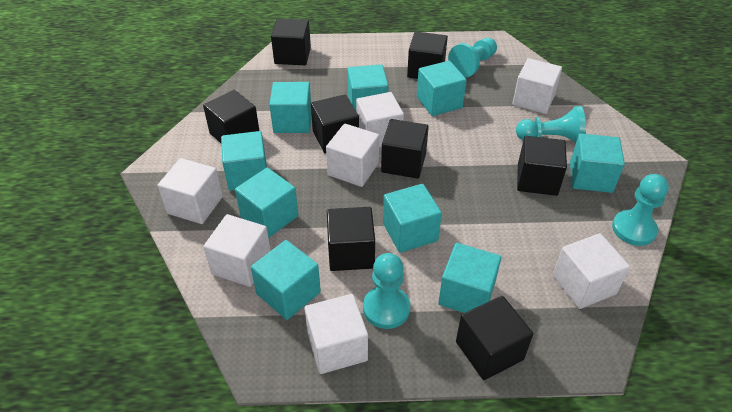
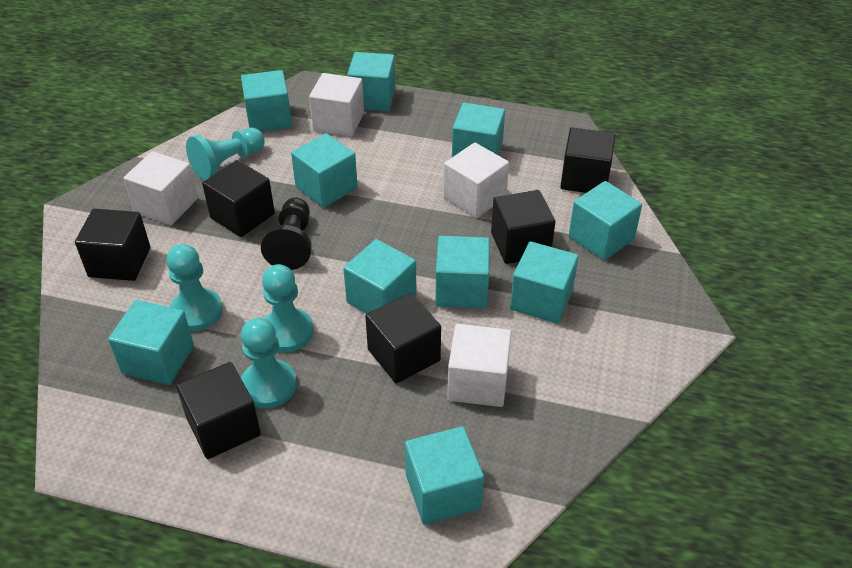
black cube: [203,90,259,143] [271,19,311,65] [311,94,359,153] [327,207,375,271] [381,119,429,179] [407,32,448,79] [456,296,533,380] [517,136,567,196] = 8 -> [75,209,150,281] [176,362,261,459] [202,160,275,237] [365,293,441,383] [491,190,556,264] [560,127,615,193] = 6
black pawn: none = 0 -> [261,198,312,270] = 1
turquoise cube: [221,131,267,191] [235,168,298,238] [251,240,321,320] [269,82,311,133] [347,64,389,110] [383,184,442,253] [417,61,467,116] [438,243,502,313] [570,134,625,193] = 9 -> [108,300,194,385] [241,70,292,132] [291,133,358,208] [343,239,416,314] [347,52,395,111] [405,426,484,525] [435,236,490,309] [452,103,505,157] [510,241,579,324] [569,181,642,260] = 10
white cube: [157,158,223,224] [203,214,271,287] [304,294,368,374] [326,124,379,187] [356,92,404,147] [512,58,562,114] [553,233,630,309] = 7 -> [124,151,198,225] [309,73,364,136] [444,143,509,218] [447,324,511,407] = 4

